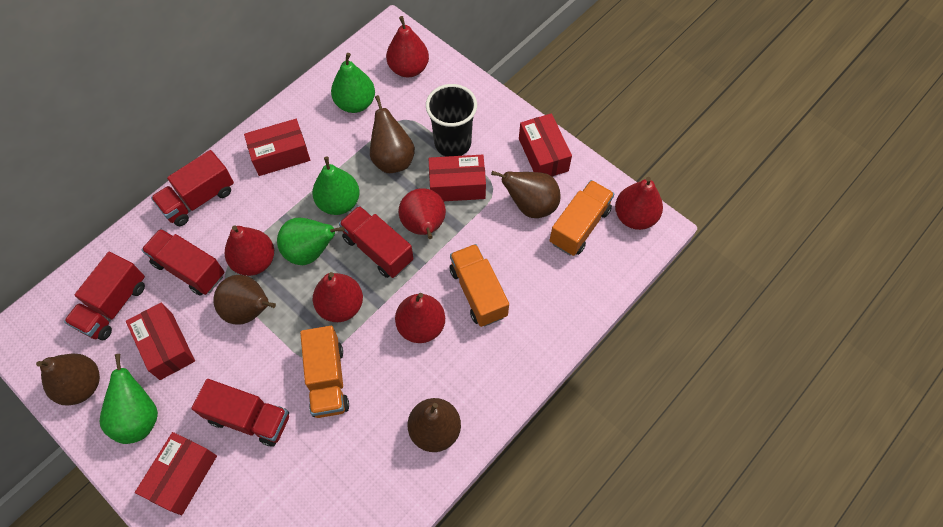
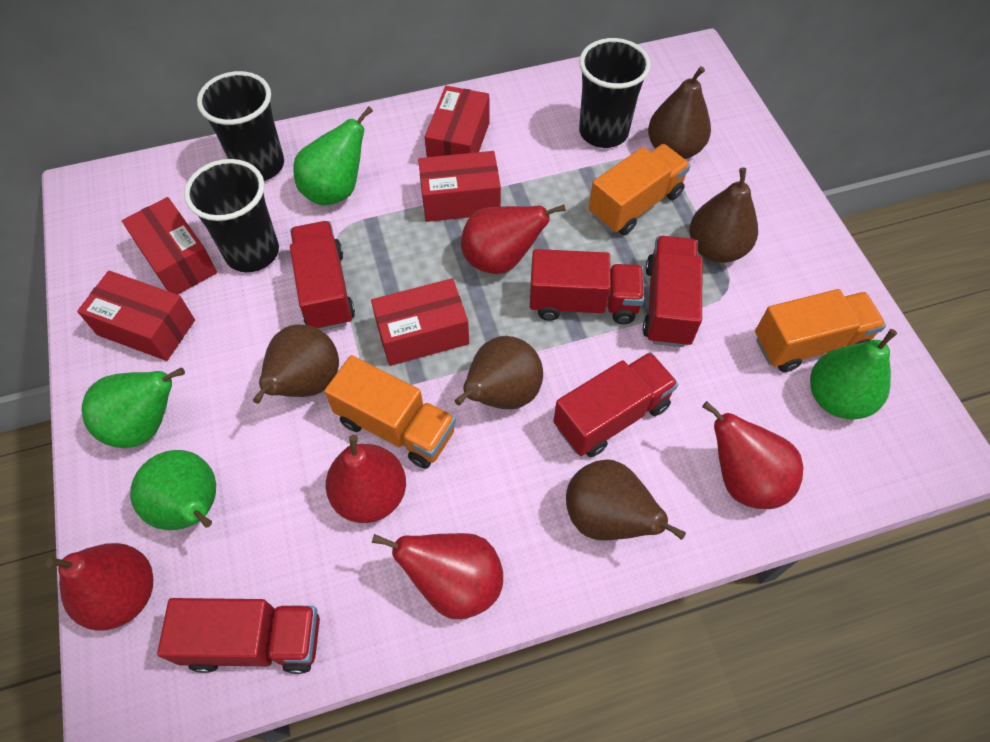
black cup: [426,84,477,157] = 1 -> [184,159,279,272] [197,71,284,181] [579,38,651,148] = 3
red pear: [225,225,274,276] [313,272,363,322] [386,16,429,77] [395,293,445,343] [398,188,446,239] [615,177,663,230] = 6 -> [46,543,153,631] [326,435,406,523] [372,533,503,619] [461,204,566,274] [702,401,803,509] = 5

